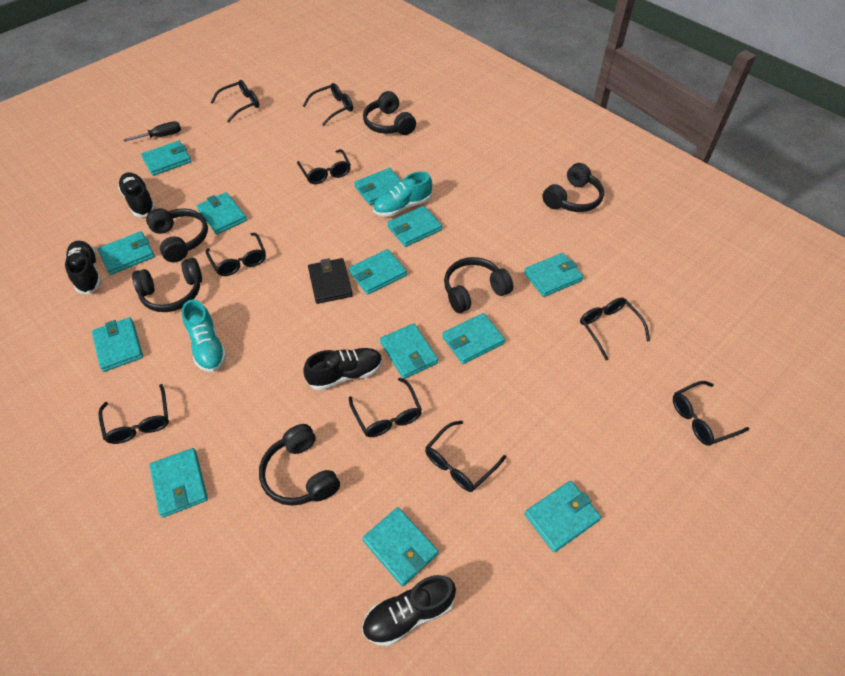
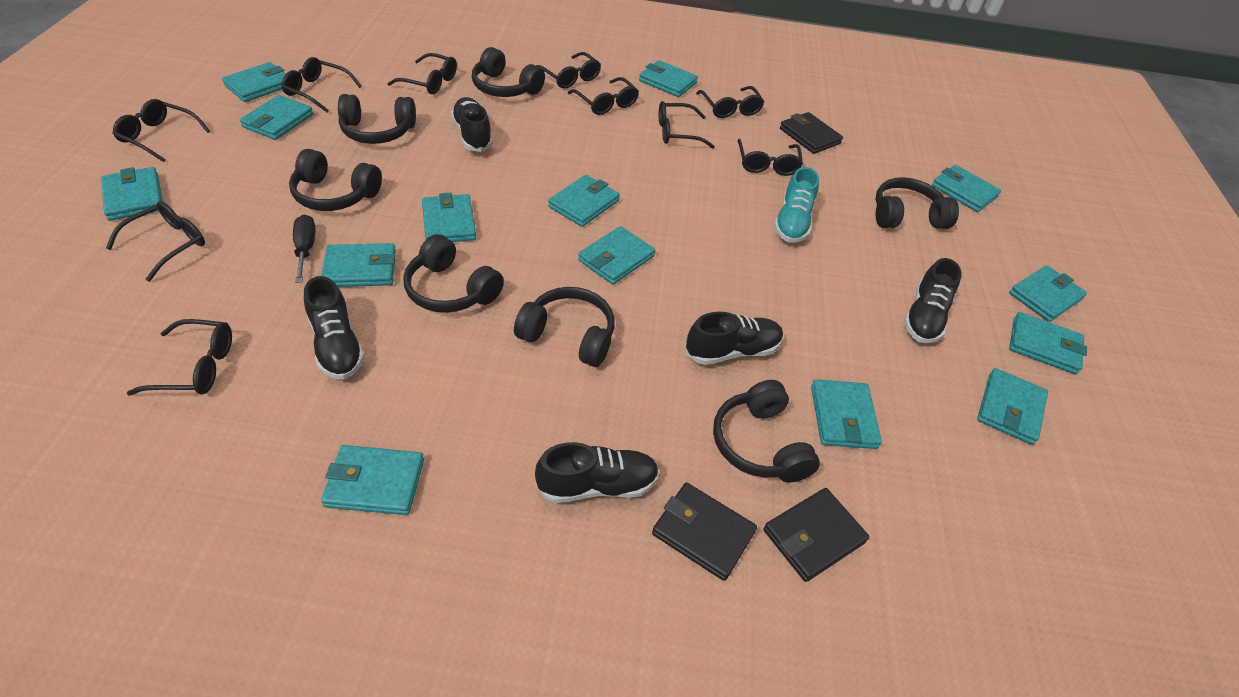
black glasses: [98,384,169,444] [206,233,266,276] [210,80,259,123] [297,149,351,184] [303,83,353,126] [349,378,422,437] [425,421,506,492] [580,298,650,360] [673,381,749,446] = 9 -> [106,201,205,282] [113,99,210,162] [127,319,232,395] [282,57,362,112] [387,53,457,94] [536,52,601,89] [568,77,639,115] [659,101,715,149] [696,86,764,118] [737,139,803,176] = 10
black headphones: [132,258,202,312] [146,208,208,262] [259,424,340,506] [363,91,416,135] [444,257,513,313] [542,163,604,212] = 6 -> [289,149,382,211] [338,94,416,144] [403,234,504,313] [472,47,545,97] [514,287,615,367] [713,380,820,483] [875,177,959,229] = 7
black shoe: [65,240,102,294] [118,172,156,217] [303,348,383,390] [362,575,456,646] = 4 -> [304,276,365,380] [451,97,493,152] [535,442,659,503] [685,311,783,365] [904,258,962,343] = 5
black wallet: [308,258,353,304] = 1 -> [652,483,757,581] [763,488,869,582] [780,112,843,154] = 3
turquoise shoe: [182,300,227,372] [373,171,432,217] = 2 -> [774,167,819,243] = 1
turquoise wallet: [92,317,143,372] [98,231,155,275] [141,141,191,176] [149,448,208,517] [197,192,247,234] [349,249,407,295] [354,168,402,205] [362,507,438,586] [380,323,438,379] [387,206,442,247] [442,313,505,364] [524,253,583,297] [525,481,601,552] = 13 -> [101,167,163,221] [222,62,285,102] [240,95,313,140] [321,243,396,287] [321,445,424,515] [422,193,476,242] [548,175,620,227] [578,226,655,285] [639,60,698,97] [811,379,882,449] [932,165,1001,212] [977,368,1048,445] [1009,265,1087,322] [1009,312,1087,374] = 14

